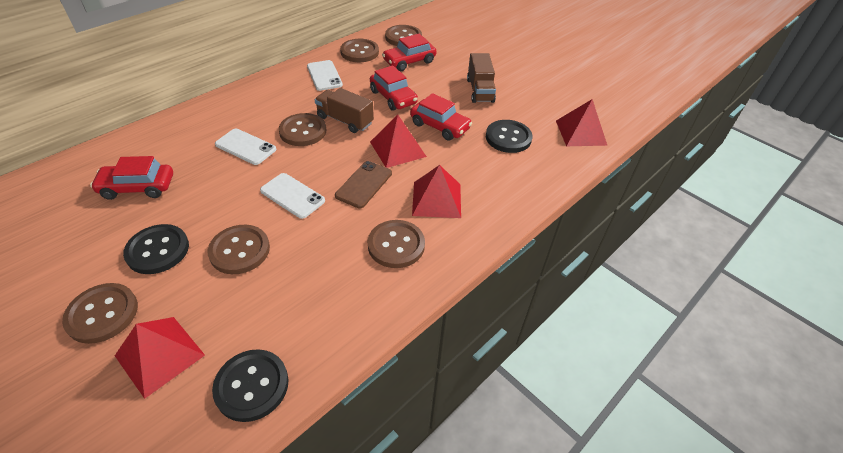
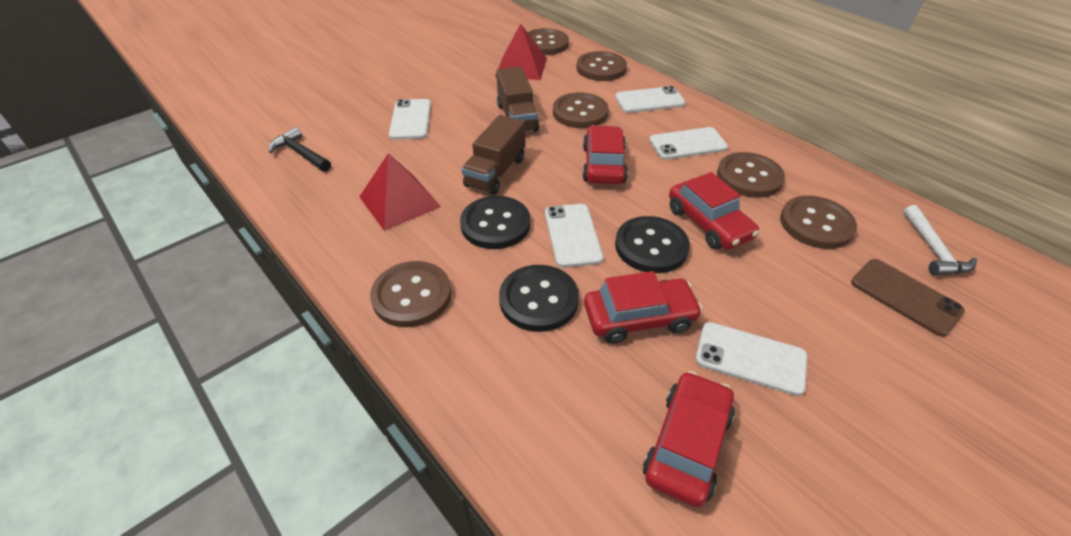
black hammer: none = 0 -> [269,127,331,172] = 1
red pyramid: [115,317,205,399] [370,115,427,168] [412,165,461,218] [556,99,608,146] = 4 -> [359,153,441,231] [495,24,547,80] = 2
white hammer: none = 0 -> [904,205,977,276] = 1
white phone: [215,129,276,165] [260,173,325,219] [307,60,343,91] = 3 -> [389,99,431,140] [545,204,604,268] [615,86,686,113] [649,127,728,160] [696,322,808,396] = 5

